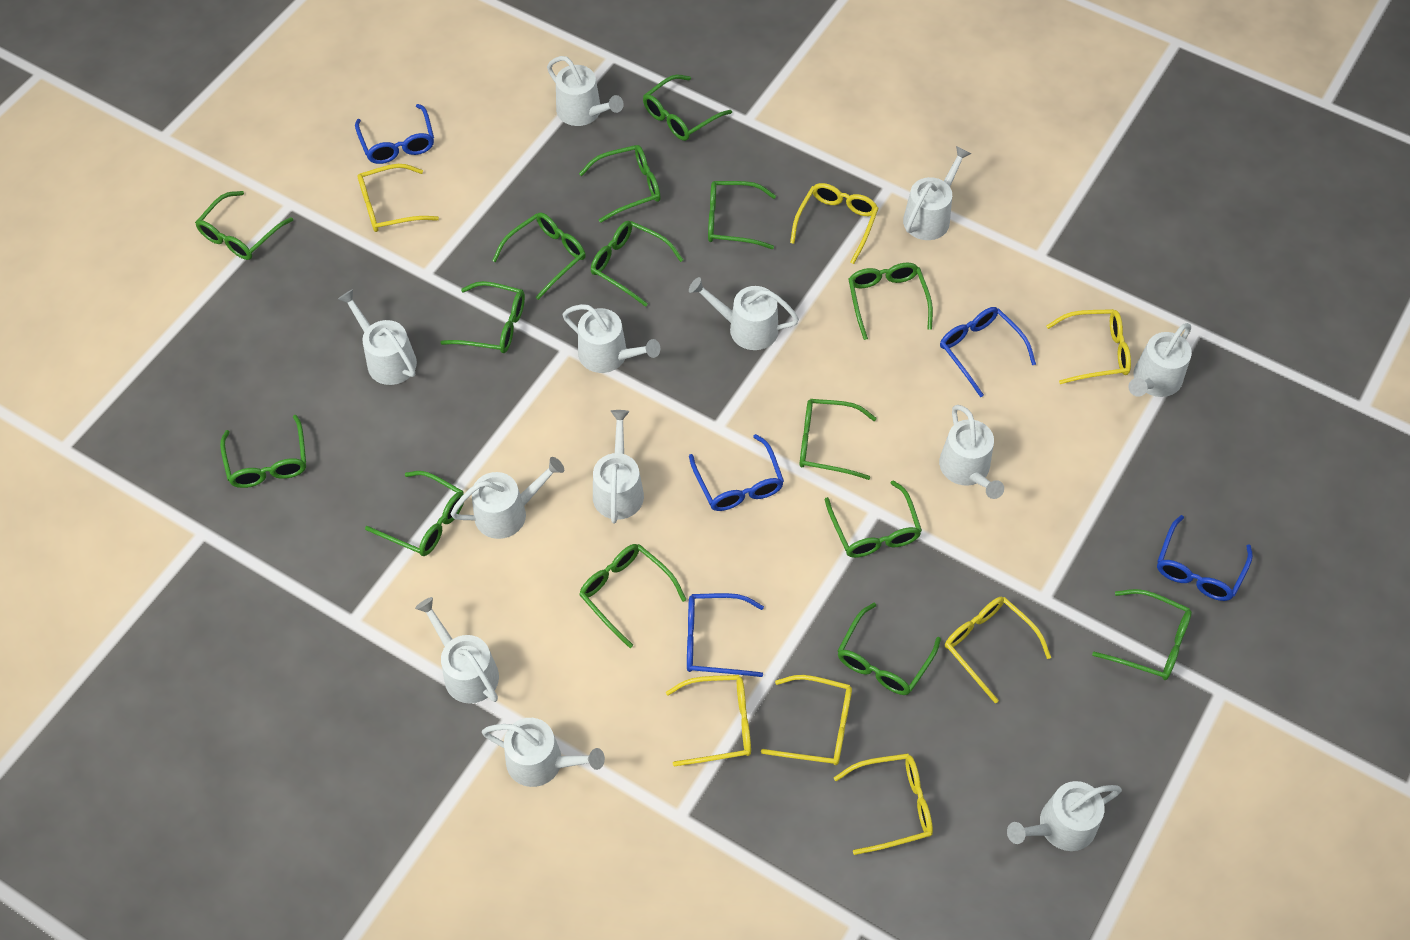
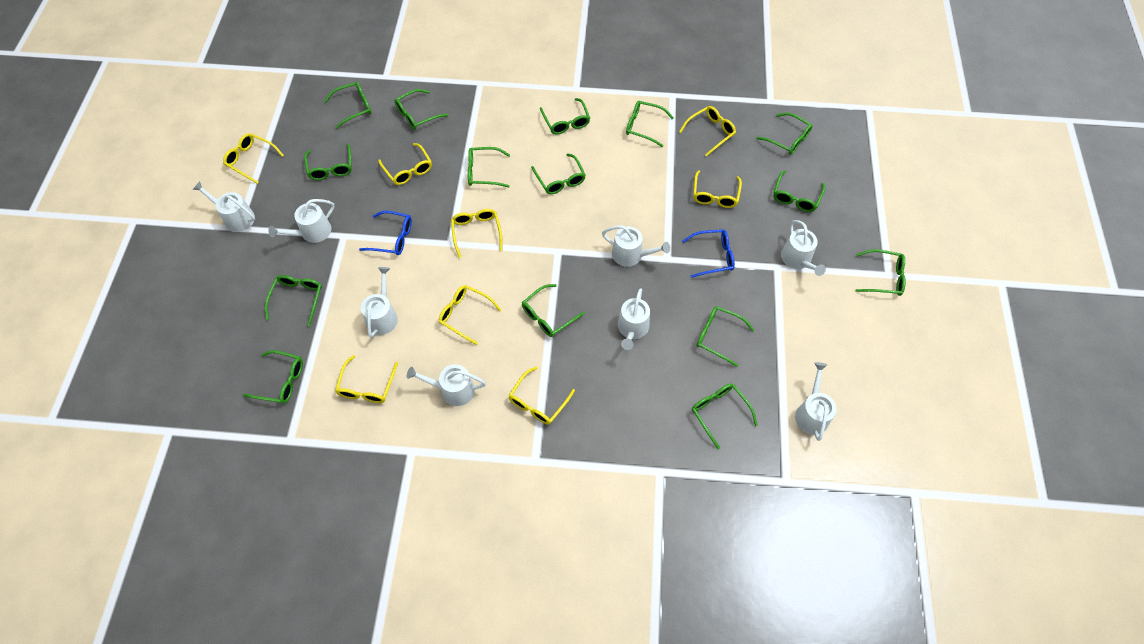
blue glasses: [355,104,434,164] [687,593,764,677] [689,434,784,511] [940,307,1036,397] [1157,515,1253,601] = 5 -> [359,211,412,255] [682,229,735,278] = 2
white watering can: [338,289,417,385] [415,597,499,704] [450,457,564,539] [482,718,605,787] [547,56,624,126] [563,304,660,373] [593,410,644,523] [689,277,799,350] [903,146,971,240] [939,405,1004,499] [1007,781,1122,851] [1128,323,1192,397] = 12 -> [192,182,255,232] [269,199,335,243] [361,267,398,338] [407,364,486,406] [602,225,670,267] [618,288,650,350] [781,220,826,276] [795,362,837,441] = 8
yellow glasses: [358,164,439,232] [666,675,751,766] [761,675,852,765] [790,183,879,264] [834,753,933,855] [945,597,1051,703] [1046,309,1131,384] = 7 -> [223,133,284,184] [335,355,398,403] [378,143,432,185] [439,285,501,345] [451,209,502,258] [508,366,575,425] [679,106,736,157] [693,170,742,208] = 8

